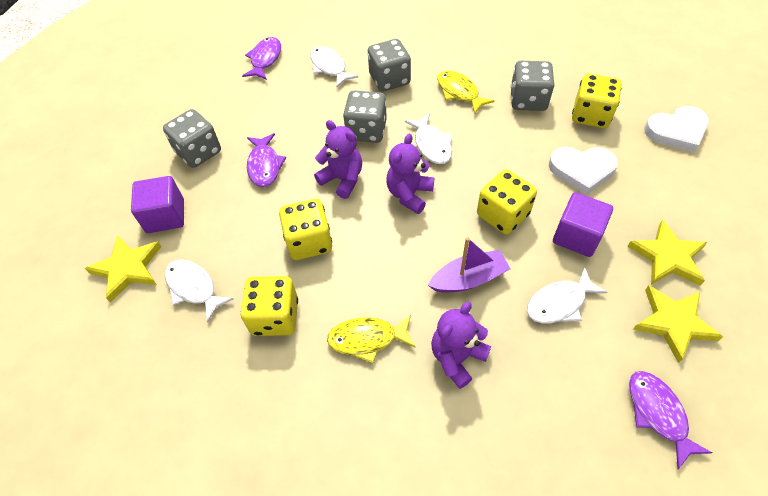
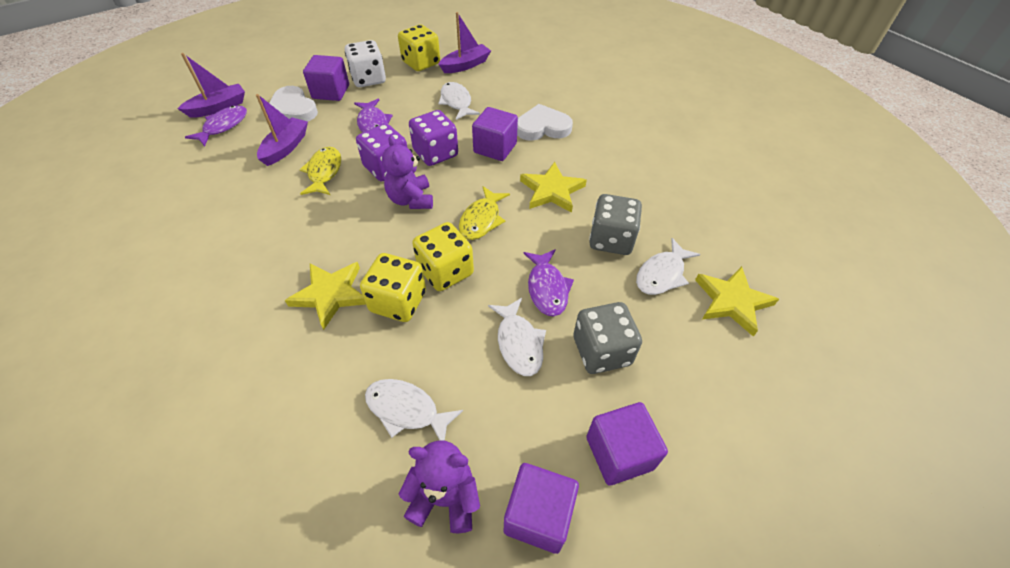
grey dice: [163,109,221,168] [343,91,387,143] [368,39,411,91] [510,61,555,111] = 4 -> [574,302,642,374] [589,194,642,255] = 2
purple boat: [428,237,510,293] = 1 -> [177,53,245,118] [256,94,308,166] [438,12,491,73] = 3
purple cube: [131,176,184,233] [553,192,613,257] = 2 -> [303,55,349,101] [472,107,518,161] [504,463,579,554] [586,402,668,485] = 4
purple dice: none = 0 -> [356,123,407,182] [409,110,458,166] = 2
purple teddy bear: [314,120,362,199] [386,134,434,214] [431,302,491,389] = 3 -> [382,135,433,209] [399,441,480,533] = 2
white dice: none = 0 -> [345,40,386,87] = 1
yellow dice: [241,276,298,336] [279,199,332,260] [477,170,537,234] [572,74,622,128] = 4 -> [360,253,426,322] [398,24,440,71] [412,222,474,291] = 3

